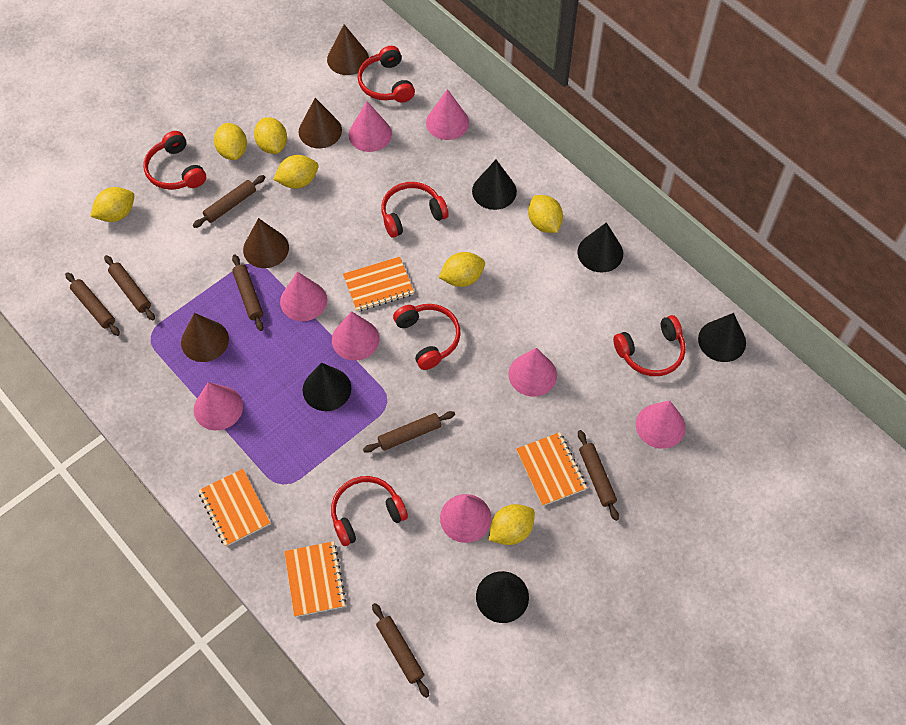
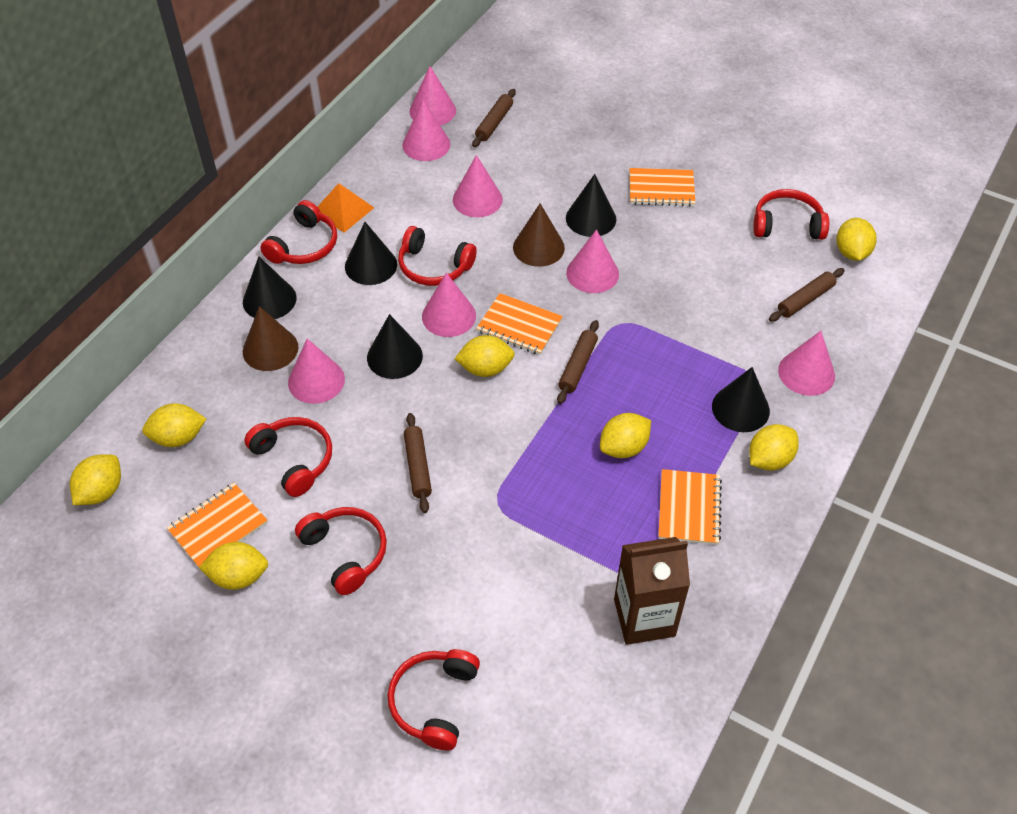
brown carton: none = 0 -> [614,537,690,645] = 1
brown cone: [181,313,229,362] [243,218,289,268] [299,98,342,148] [327,24,369,75] = 4 -> [243,306,298,371] [513,203,565,267] = 2
brown rolling pin: [65,272,120,336] [104,255,155,321] [193,175,265,228] [232,255,264,331] [363,411,455,453] [372,603,429,698] [578,430,619,521] = 7 -> [404,413,432,513] [472,89,516,147] [557,320,599,404] [769,268,845,322] = 4
orange pyramid: none = 0 -> [317,183,374,233] = 1
pink cone: [194,382,243,430] [280,272,327,321] [332,311,379,361] [349,101,392,152] [426,89,469,140] [440,494,492,543] [509,348,557,397] [636,400,686,449] = 8 -> [288,339,345,404] [402,100,450,161] [410,66,456,125] [422,273,476,337] [453,155,503,217] [566,229,619,293] [778,331,835,396] = 7

